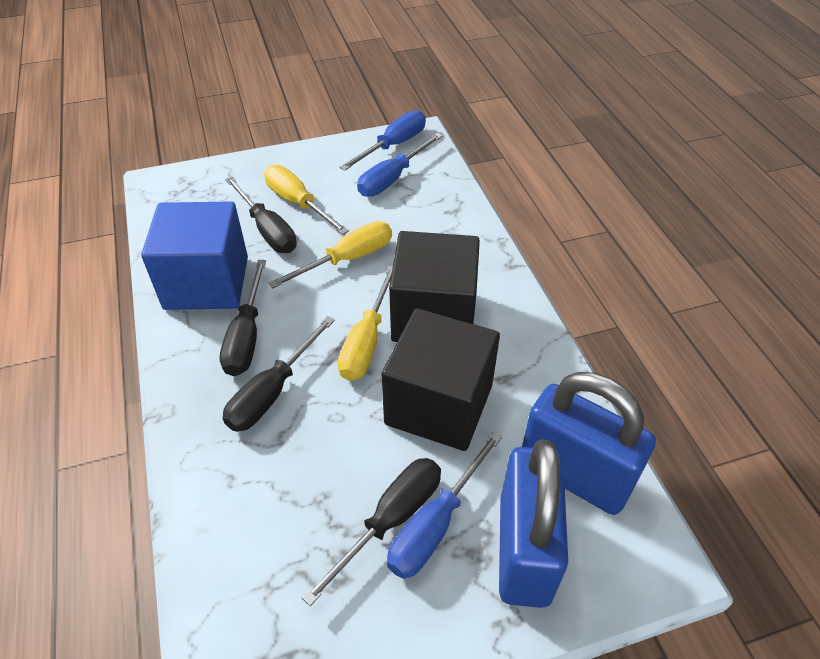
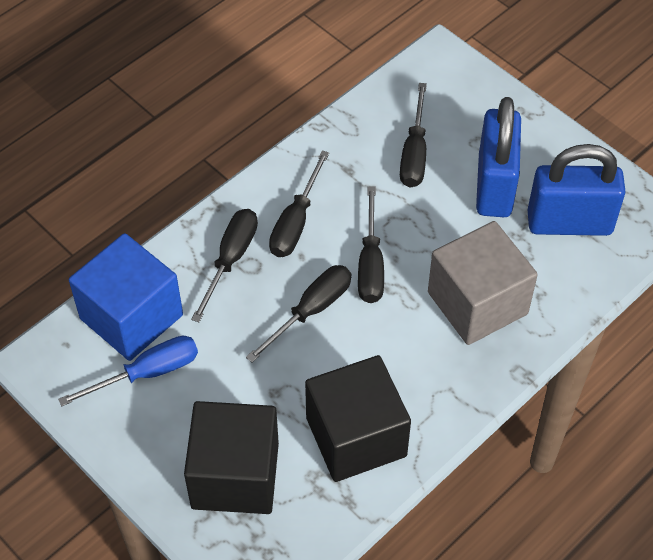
black screwdriver: [220,260,266,376] [223,316,335,432] [225,177,297,253] [302,458,441,606] = 4 -> [191,209,258,322] [246,265,351,363] [269,151,329,257] [358,186,384,303] [400,83,427,188] = 5
blue screwdriver: [339,110,426,171] [357,133,443,197] [387,432,502,579] = 3 -> [58,336,198,406] = 1
grey cube: none = 0 -> [428,221,538,345] = 1
yellow screwdriver: [264,165,349,235] [269,221,392,288] [338,266,393,381] = 3 -> none = 0

